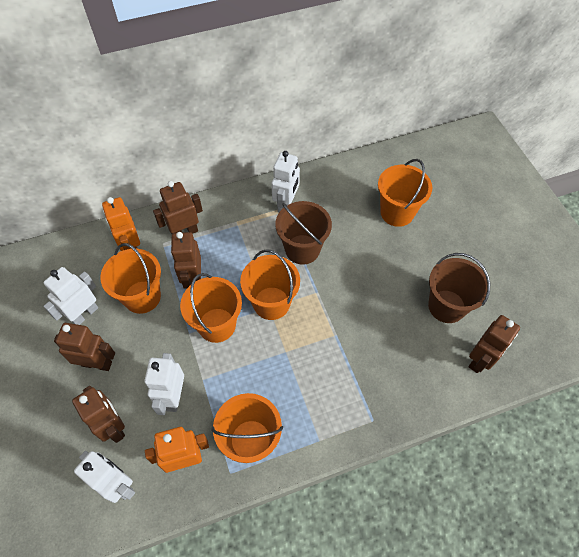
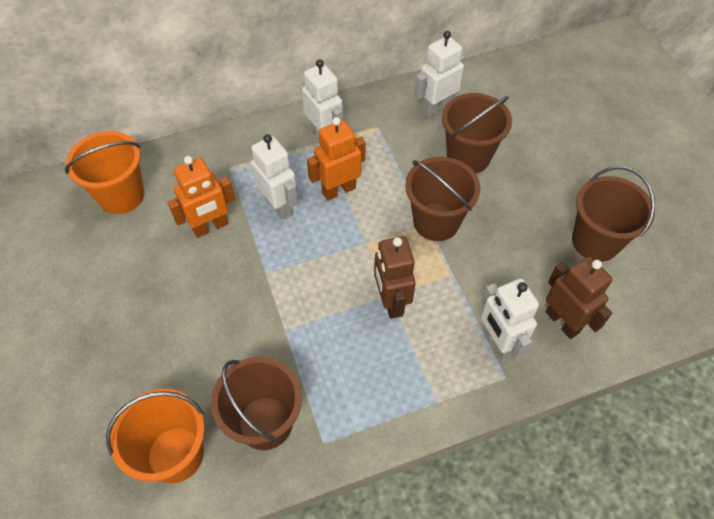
brown bucket: [275,201,332,265] [428,253,490,323] = 2 -> [211,357,302,450] [405,157,480,241] [442,93,512,174] [572,166,655,262] = 4
brown robot: [54,323,115,371] [72,386,125,443] [153,181,203,234] [171,232,201,289] [468,315,520,373] = 5 -> [374,236,416,319] [545,256,612,339] = 2
orange bucket: [100,243,161,314] [180,273,242,343] [212,393,283,463] [240,249,300,320] [378,159,432,227] = 5 -> [65,131,144,214] [106,389,205,483] = 2

